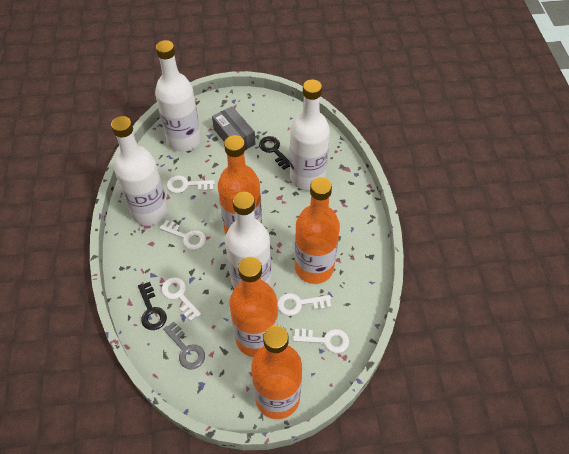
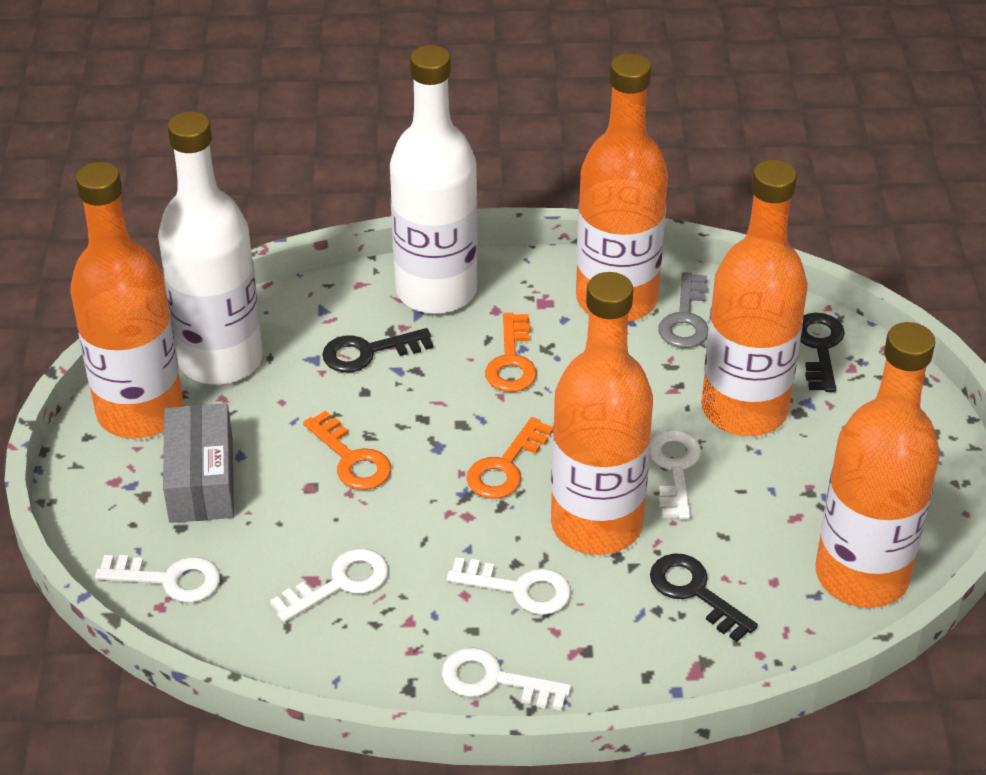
black key: [138,282,167,330] [259,136,290,170] = 2 -> [322,328,433,373] [650,553,758,642] [800,313,845,392] = 3
orange bottle: [218,135,262,234] [229,257,278,357] [251,325,302,419] [295,177,340,284] = 4 -> [70,162,183,438] [551,272,653,555] [576,53,668,322] [701,160,808,436] [815,322,940,608] = 5
orange key: none = 0 -> [303,411,391,490] [466,417,553,499] [485,313,537,392] = 3
white bottle: [111,116,168,226] [155,40,201,152] [225,192,271,289] [290,79,330,190] = 4 -> [158,111,263,385] [390,45,478,314] = 2

